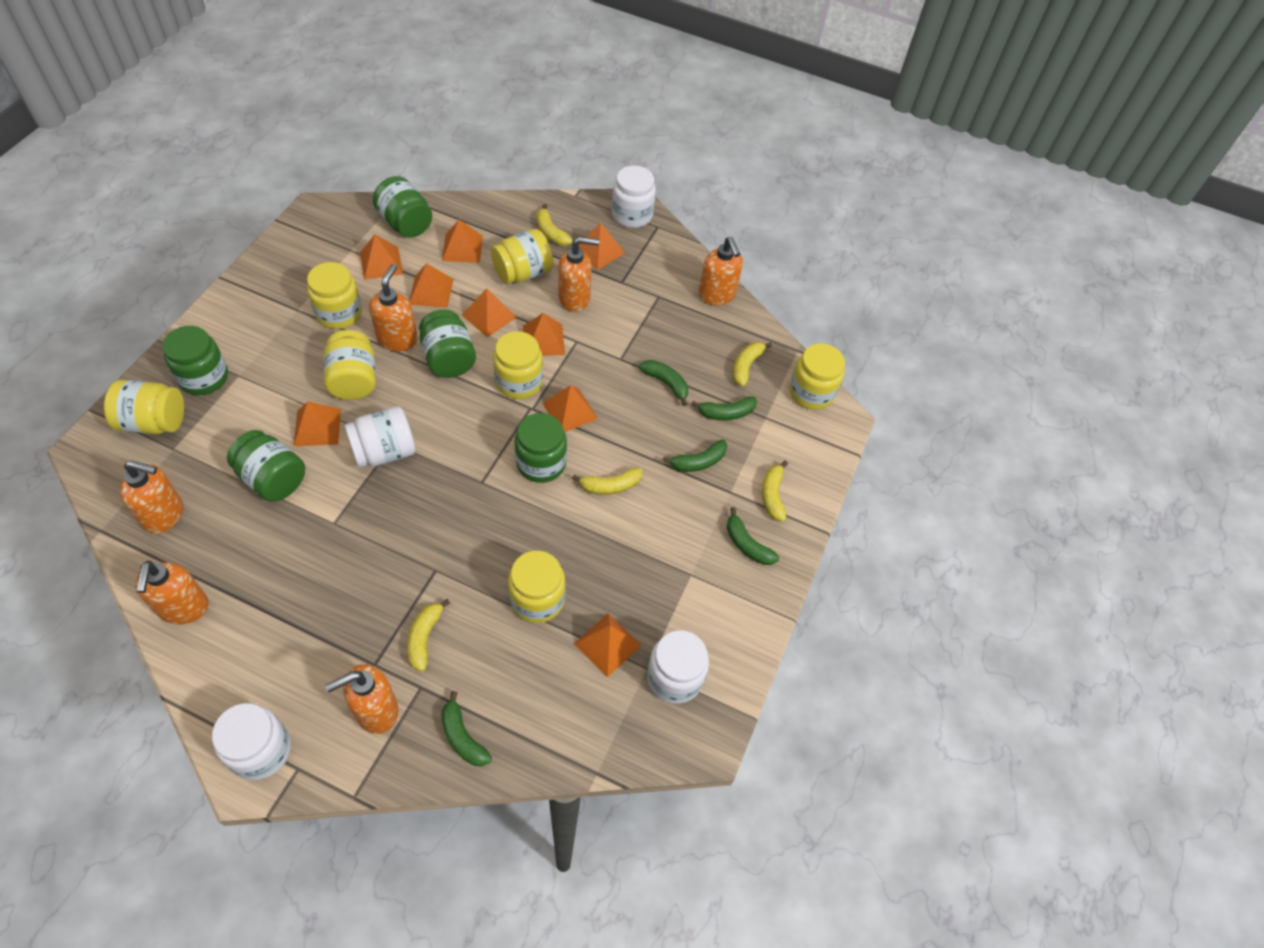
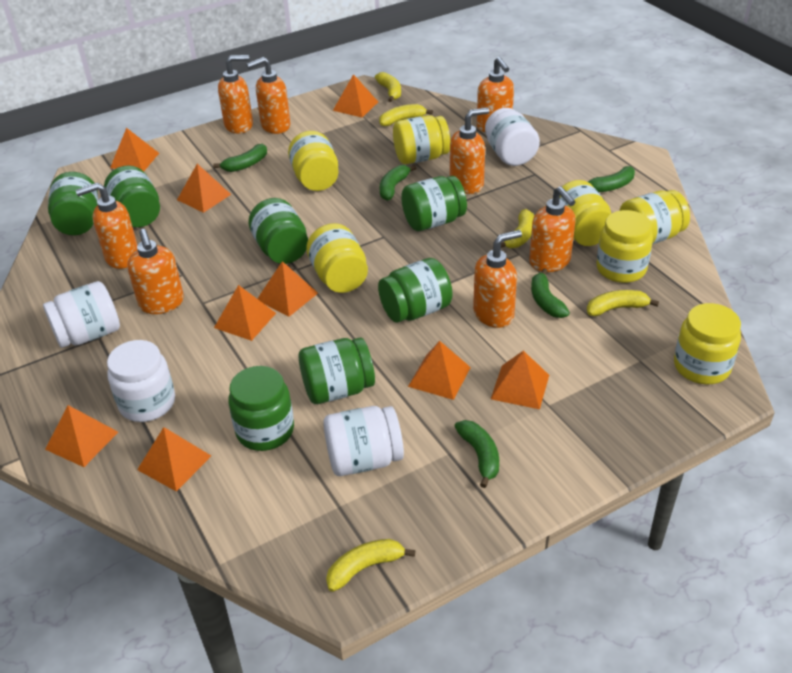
green jar: [162,326,228,395] [227,430,305,502] [373,176,432,238] [419,310,476,378] [515,413,567,483] = 5 -> [48,172,98,235] [104,166,160,227] [228,366,294,451] [248,198,308,264] [299,337,375,404] [378,258,452,323] [401,176,467,231] = 7
orange soap dispenser: [120,460,183,534] [135,561,209,625] [325,664,398,734] [369,264,418,352] [558,237,600,312] [699,237,743,305] = 6 -> [75,183,137,269] [127,229,184,314] [218,55,253,133] [246,57,290,134] [450,107,489,194] [473,230,522,328] [477,57,514,132] [529,186,576,272] = 8

